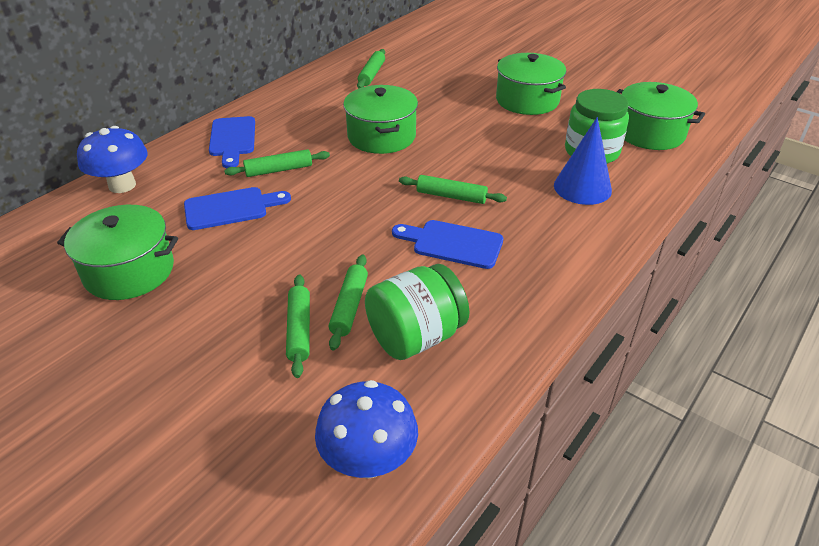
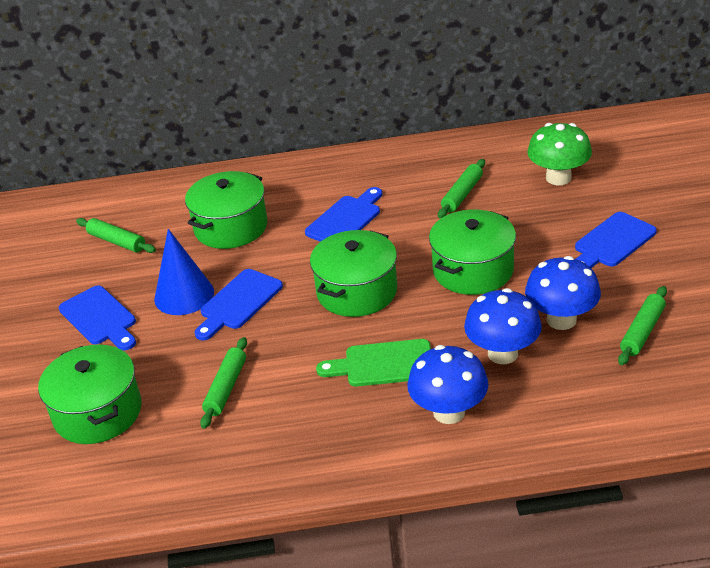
blue cutting board: [184,187,291,230] [209,116,255,168] [392,220,503,269] = 3 -> [59,285,136,350] [195,269,283,340] [305,187,382,242] [575,212,657,268] = 4
blue mushroom: [77,126,148,193] [315,380,418,479] = 2 -> [407,345,488,424] [464,288,542,364] [525,256,601,330] = 3
green cutting board: none = 0 -> [316,339,431,386] = 1
green jar: [365,264,470,360] [565,89,629,164] = 2 -> none = 0
green mushroom: none = 0 -> [527,123,592,185] = 1
green rolling pin: [224,149,330,177] [286,275,310,378] [329,255,368,351] [357,49,385,89] [399,175,507,204] = 5 -> [76,218,156,253] [200,337,247,429] [438,159,485,218] [618,286,667,365] = 4

